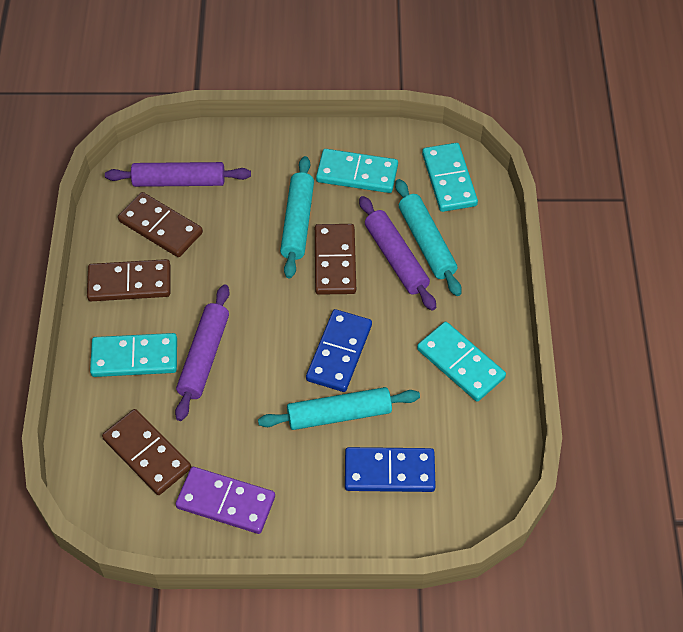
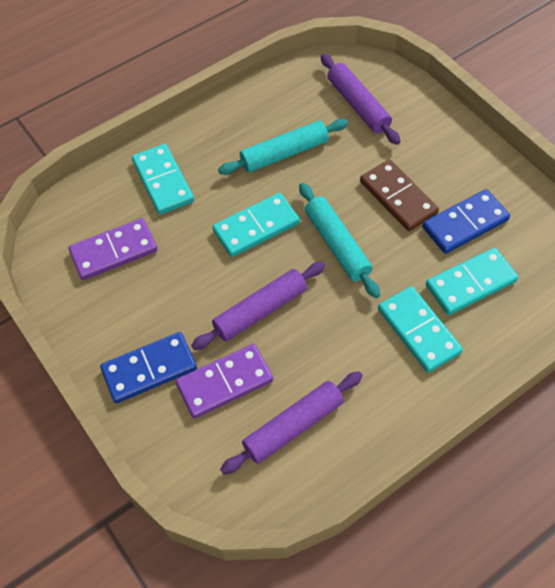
brown domino: [87,259,170,301] [102,409,191,495] [118,192,203,257] [315,224,356,295] = 4 -> [360,160,439,231] = 1
purple domino: [176,467,275,534] = 1 -> [69,218,158,280] [176,344,273,418] = 2
turquoise rolling pin: [258,387,420,430] [280,156,314,279] [395,179,462,296] = 3 -> [218,119,348,175] [299,183,380,298] = 2

